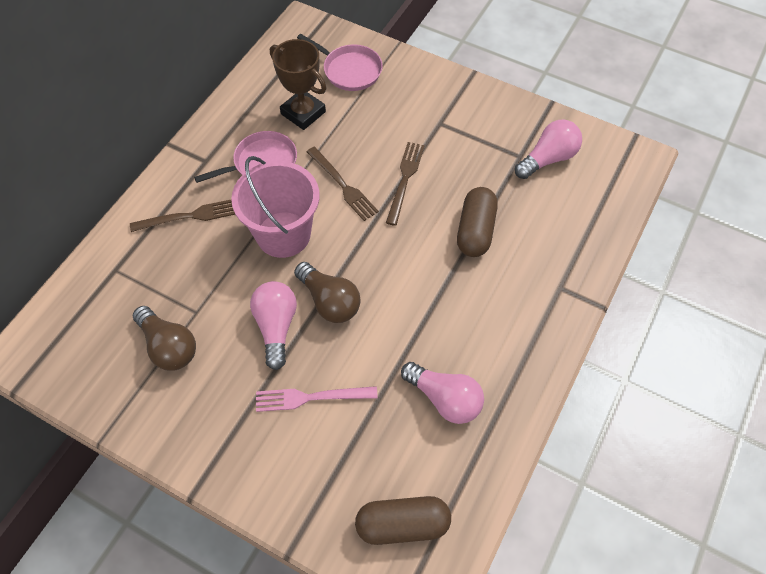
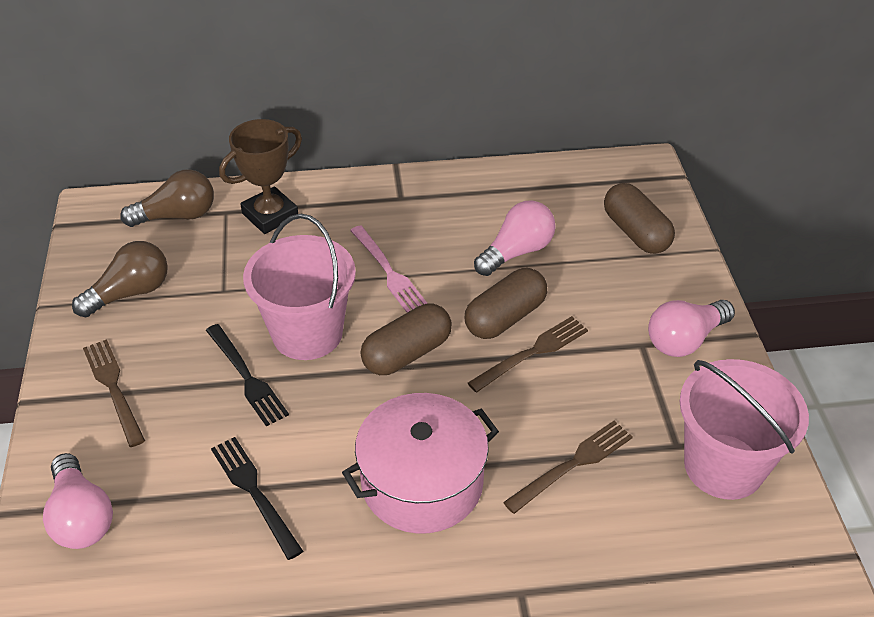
black fork: none = 0 -> [206,324,289,427] [211,437,303,560] = 2
brown capsule: [355,496,451,545] [457,187,498,257] = 2 -> [361,304,452,375] [465,268,547,339] [604,183,675,254] = 3
pink bucket: [231,156,320,258] = 1 -> [243,214,356,360] [680,359,809,500] = 2
pink pan: [194,131,297,183] [297,34,383,91] = 2 -> none = 0
pink pot: none = 0 -> [342,393,499,534] = 1

